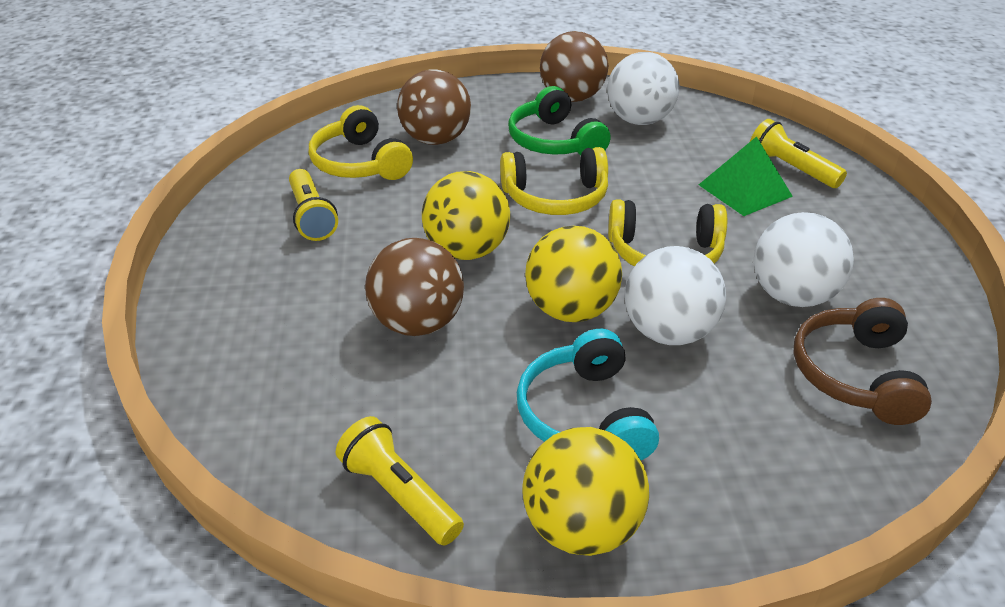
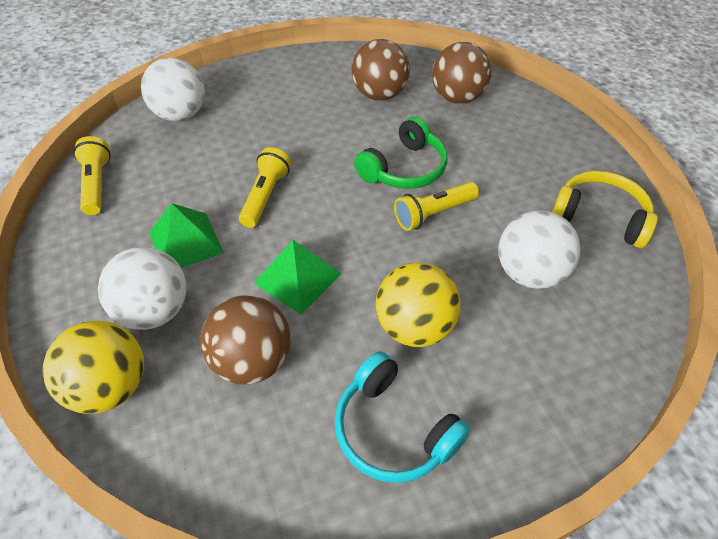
brown headphones: [793,298,932,425] = 1 -> none = 0
green pyramid: [699,136,793,216] = 1 -> [149,203,224,268] [254,240,342,315] = 2
yellow ball: [422,171,510,260] [522,427,649,556] [525,226,622,322] = 3 -> [43,321,144,414] [376,262,460,347] = 2
yellow headphones: [309,105,413,180] [500,147,608,215] [608,199,727,267] = 3 -> [552,171,658,248] = 1

